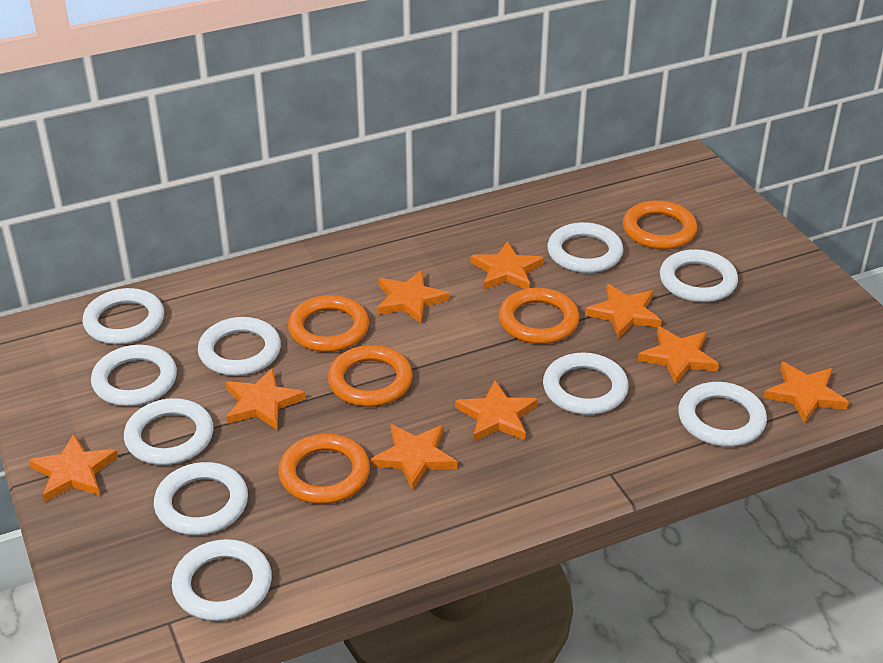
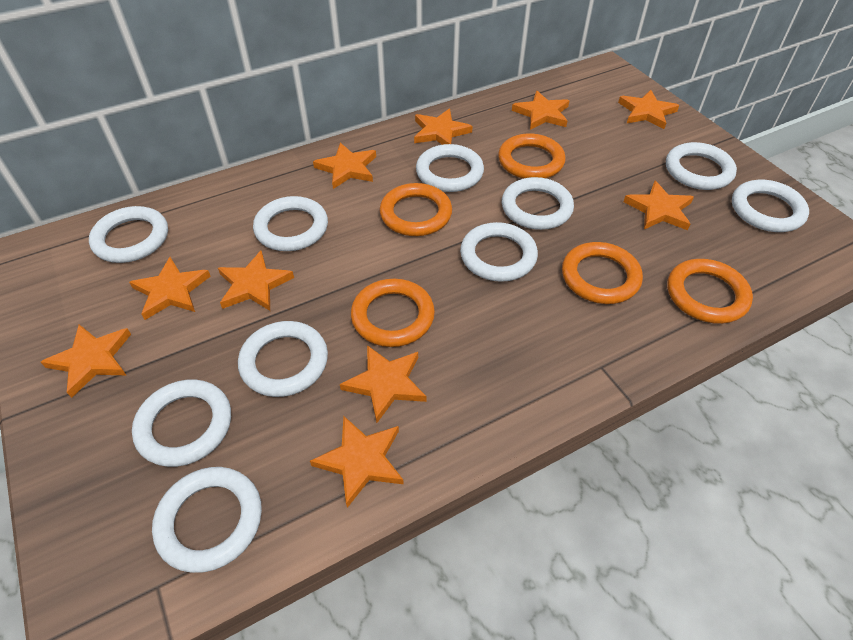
orange star: [29,434,118,503] [226,368,305,430] [371,424,457,491] [377,270,449,324] [455,380,538,442] [471,241,544,289] [585,284,662,339] [638,326,719,385] [763,362,849,423] = 9 -> [41,324,131,398] [129,257,211,320] [218,251,294,311] [310,416,404,508] [313,143,376,189] [340,345,426,423] [414,109,473,145] [512,91,570,130] [618,90,679,129] [624,181,694,230] = 10

